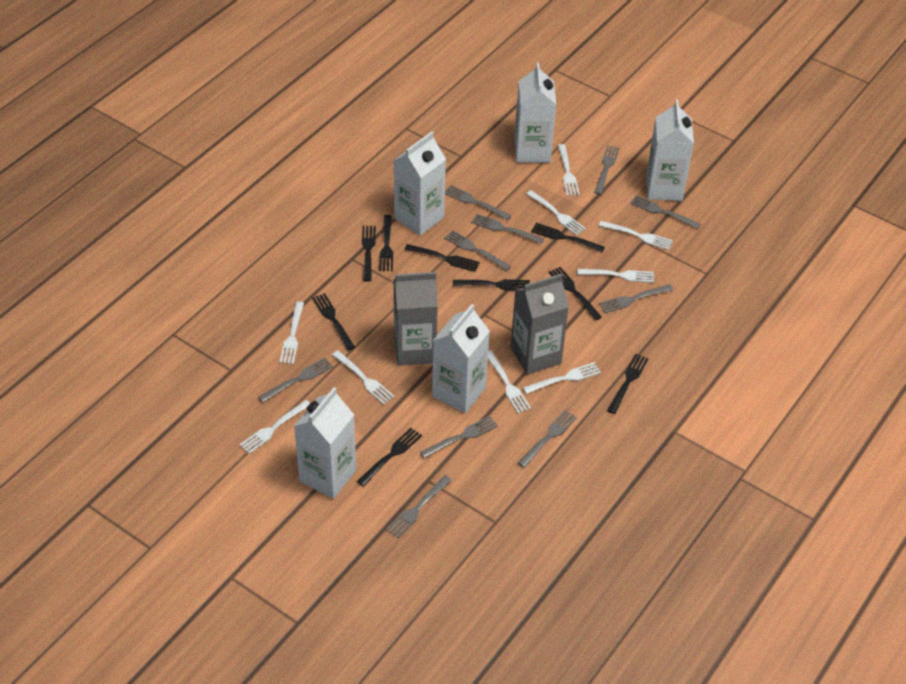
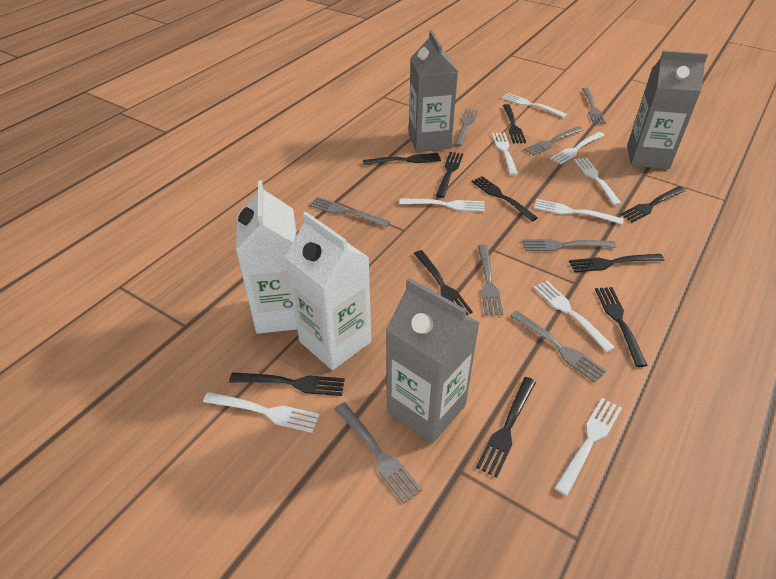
black fork: [312,293,355,351] [357,428,422,486] [362,226,376,281] [379,215,393,271] [405,244,480,272] [453,279,530,291] [531,223,605,252] [549,267,602,320] [607,353,649,414] = 9 -> [229,372,345,396] [363,153,441,165] [414,250,473,315] [436,152,463,198] [471,176,538,221] [476,377,536,478] [503,104,526,143] [569,254,664,273] [595,287,648,367] [620,186,686,223] = 10
grey carton: [394,272,438,366] [511,274,569,375] = 2 -> [386,278,480,443] [409,30,458,152] [627,50,708,169] = 3
grey fork: [258,358,333,403] [386,475,452,538] [420,416,498,458] [445,185,511,220] [445,230,511,271] [471,214,544,244] [518,410,577,468] [594,145,620,195] [599,284,673,313] [630,195,701,229] = 10 -> [309,197,390,227] [335,402,422,504] [454,109,478,146] [478,245,503,315] [510,310,606,383] [522,239,617,251] [524,126,583,156] [582,88,606,124] = 8
white carton: [294,387,356,499] [393,131,446,236] [432,304,490,413] [514,62,556,163] [646,99,694,201] = 5 -> [236,180,297,334] [285,212,371,370] = 2

